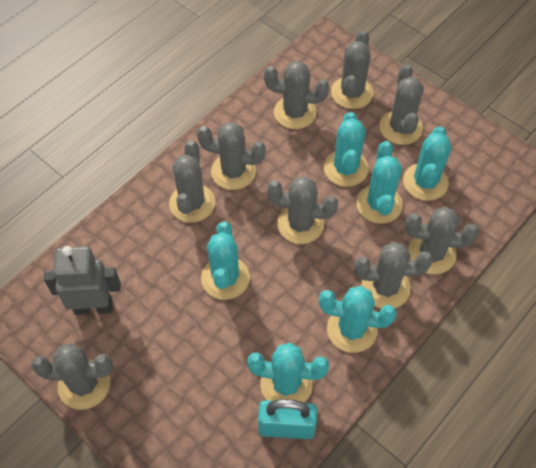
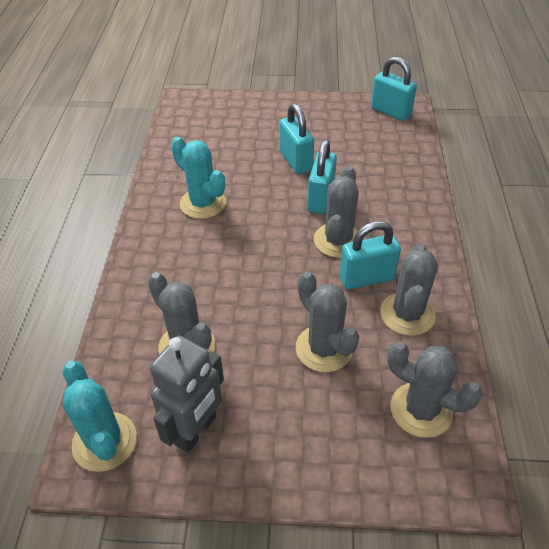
grey cactus: [32,343,113,410] [169,140,215,223] [197,122,266,190] [264,61,329,129] [267,176,339,244] [331,30,373,109] [354,242,433,308] [379,64,424,145] [405,207,479,274] = 9 -> [148,272,215,355] [296,272,359,372] [314,166,359,258] [380,244,438,336] [387,342,483,438] = 5
turquoise cactus: [201,221,250,300] [247,343,329,403] [319,286,397,353] [324,112,369,187] [356,141,403,224] [403,126,451,201] = 6 -> [63,361,137,472] [171,137,226,219] = 2
turquoise padlock: [258,399,317,439] = 1 -> [280,103,314,174] [307,139,337,214] [340,221,401,289] [371,56,417,121] = 4

